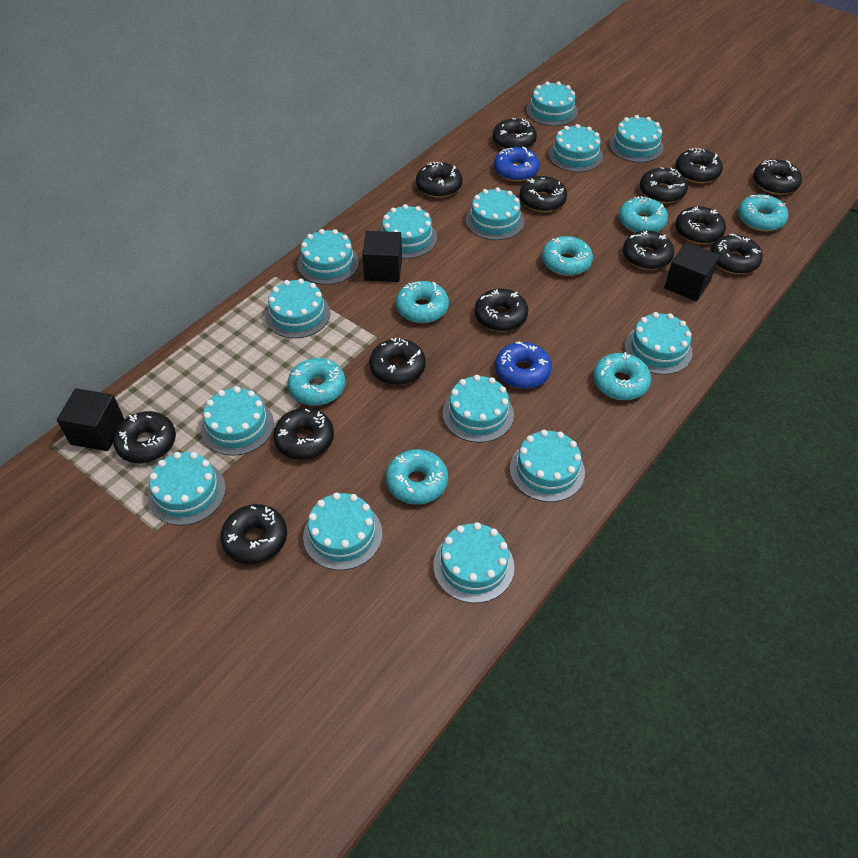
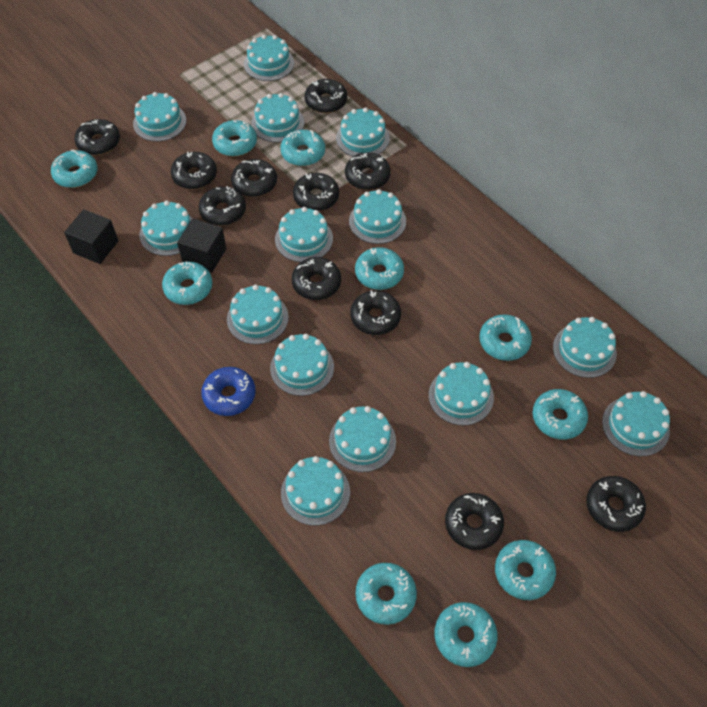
black cube: [57,388,125,451] [362,231,402,282] [664,242,720,302] = 3 -> [64,209,118,264] [177,218,226,273] = 2
black donut: [113,411,176,463] [221,504,287,564] [273,408,334,460] [369,338,426,385] [416,162,462,198] [475,289,528,332] [492,118,537,149] [520,176,567,212] [623,230,674,270] [640,167,688,203] [675,148,723,183] [675,206,726,244] [710,234,763,274] [753,159,802,195] = 14 -> [74,119,120,155] [171,152,217,189] [199,186,246,226] [231,159,277,197] [292,257,341,300] [293,173,339,211] [304,79,347,113] [345,152,391,190] [350,290,401,335] [445,493,504,550] [587,476,646,532] = 11
blue donut: [494,147,540,182] [495,341,552,389] = 2 -> [201,367,256,416] = 1
turquoise donut: [288,358,345,406] [386,449,448,504] [396,281,449,323] [542,236,593,276] [593,352,651,400] [619,196,668,233] [738,194,788,232] = 7 -> [51,149,98,188] [162,261,212,305] [212,120,257,156] [280,130,325,166] [355,247,404,290] [356,563,417,625] [434,602,497,667] [479,314,532,361] [495,540,556,600] [533,389,588,440] = 10

